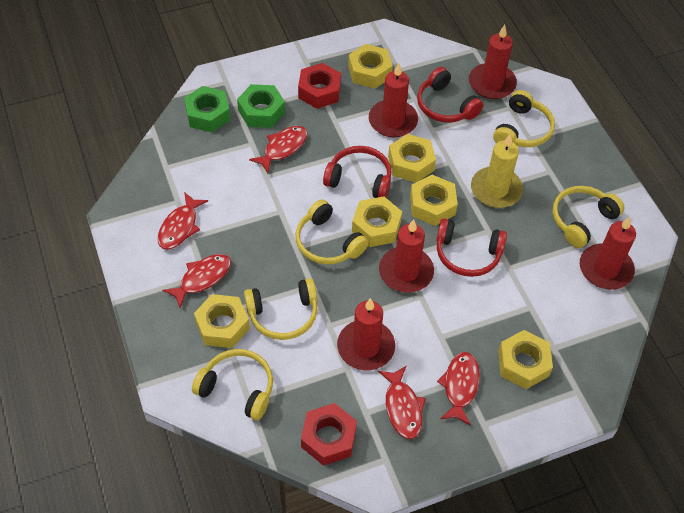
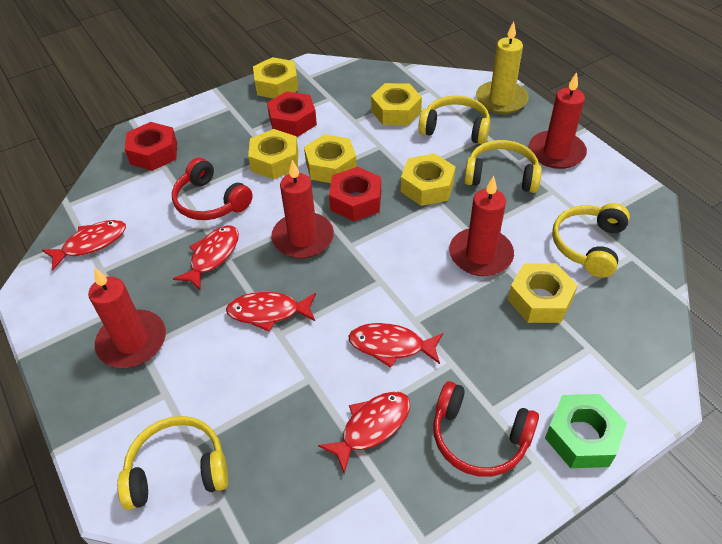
green nut: [184,86,230,132] [237,84,285,128] = 2 -> [545,394,627,468] = 1
red candle: [337,298,395,370] [369,63,418,138] [379,219,434,293] [469,25,517,99] [580,217,636,290] = 5 -> [88,268,166,368] [271,160,334,259] [449,176,514,276] [529,72,587,169] = 4
red headphones: [323,146,392,198] [417,67,483,122] [436,218,507,277] = 3 -> [172,158,253,220] [433,381,539,477] = 2
red nut: [298,63,341,109] [301,403,357,466] = 2 -> [125,122,177,171] [267,91,317,137] [329,167,381,222] = 3
yellow headphones: [192,349,273,420] [244,278,317,340] [295,199,369,264] [493,90,555,147] [552,186,624,248] = 5 -> [117,416,228,510] [418,95,490,144] [464,140,542,193] [552,203,630,278] = 4

